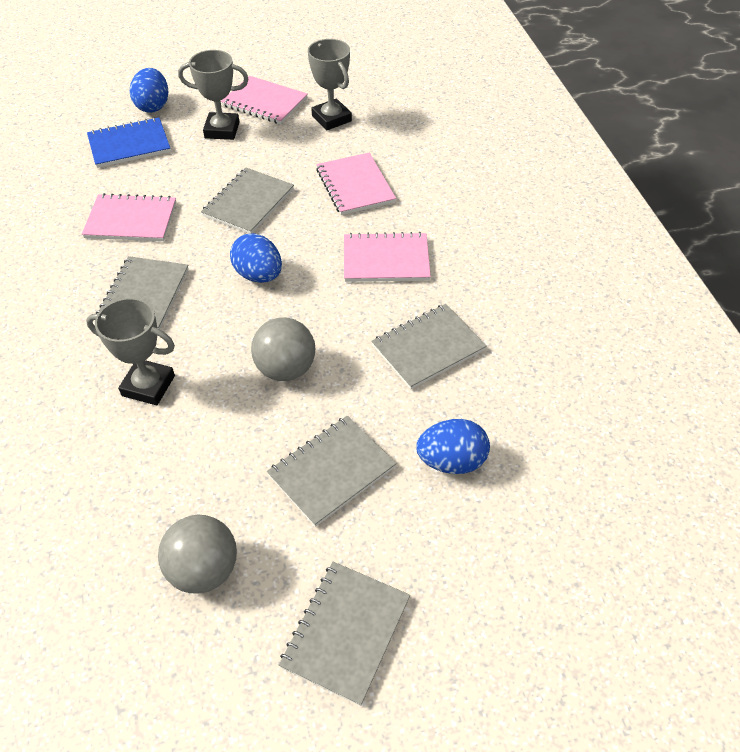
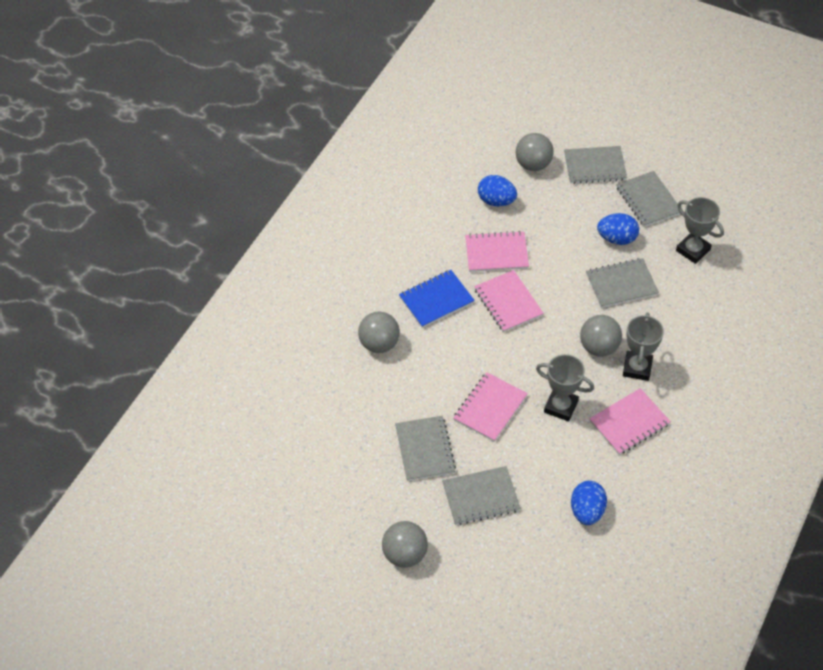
grey ball: [158,515,237,593] [251,317,315,381] = 2 -> [358,312,400,353] [382,521,428,568] [516,133,554,171] [580,315,622,356] = 4

